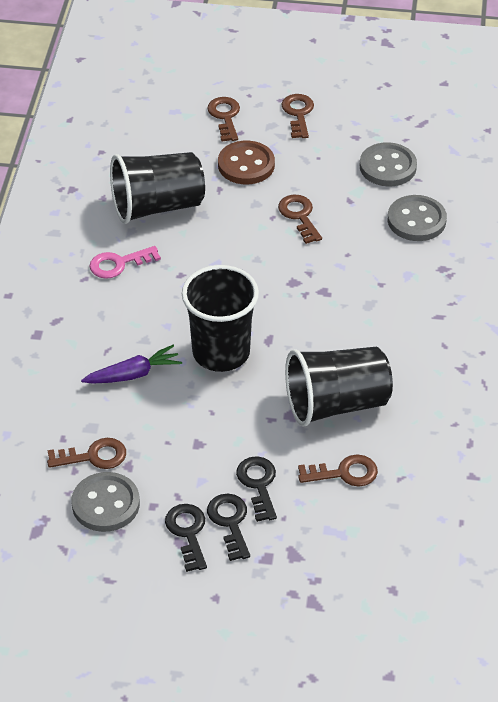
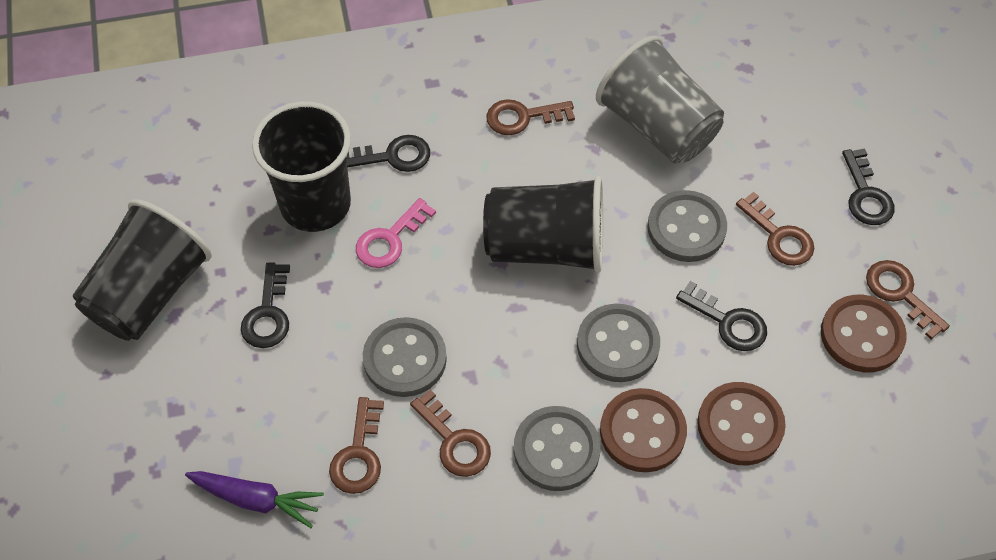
black key: [165,504,207,572] [207,494,250,561] [236,456,277,522] = 3 -> [241,263,290,348] [347,135,430,172] [676,281,767,351] [842,148,895,225] = 4
brown button: [218,141,275,184] = 1 -> [600,388,687,472] [697,382,786,465] [821,295,907,372] = 3
grey button: [72,472,140,532] [360,142,417,186] [388,195,447,241] = 3 -> [363,317,447,397] [514,406,601,491] [577,304,660,382] [647,190,727,262] = 4
grey cup: none = 0 -> [596,36,724,164] = 1

